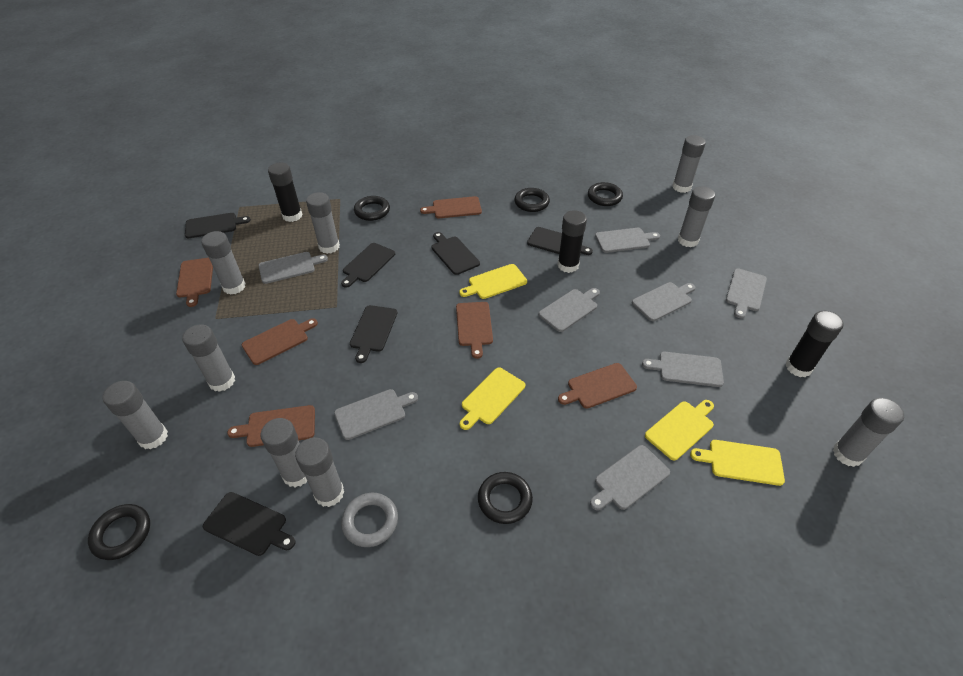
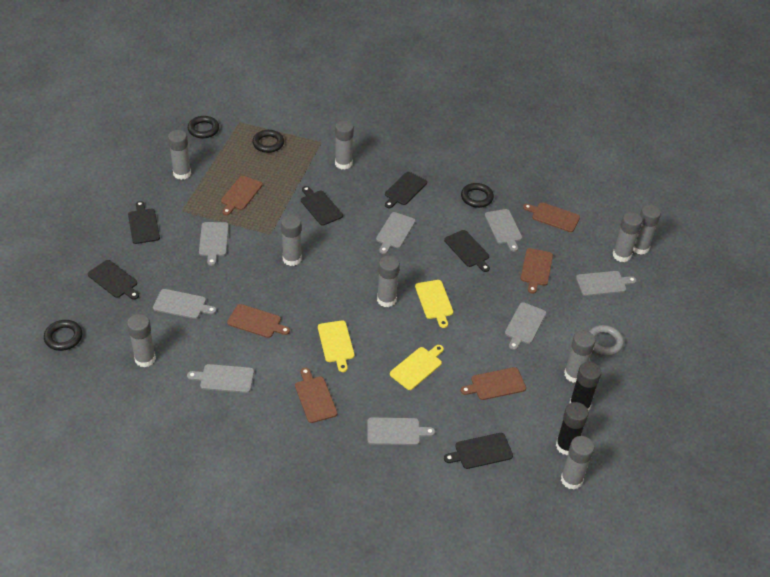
black glue stick: [268,163,303,222] [557,210,587,273] [786,311,843,377] = 3 -> [556,402,588,455] [570,362,601,411] = 2
black ring: [88,504,150,560] [354,196,390,221] [478,472,533,524] [514,188,550,212] [588,182,623,206] = 5 -> [44,320,82,351] [188,116,219,138] [252,130,284,153] [461,183,494,208] = 4
yellow cutting board: [459,264,527,299] [460,368,525,430] [645,400,714,460] [690,440,785,486] = 4 -> [318,320,354,372] [390,345,444,390] [415,280,453,328] = 3

